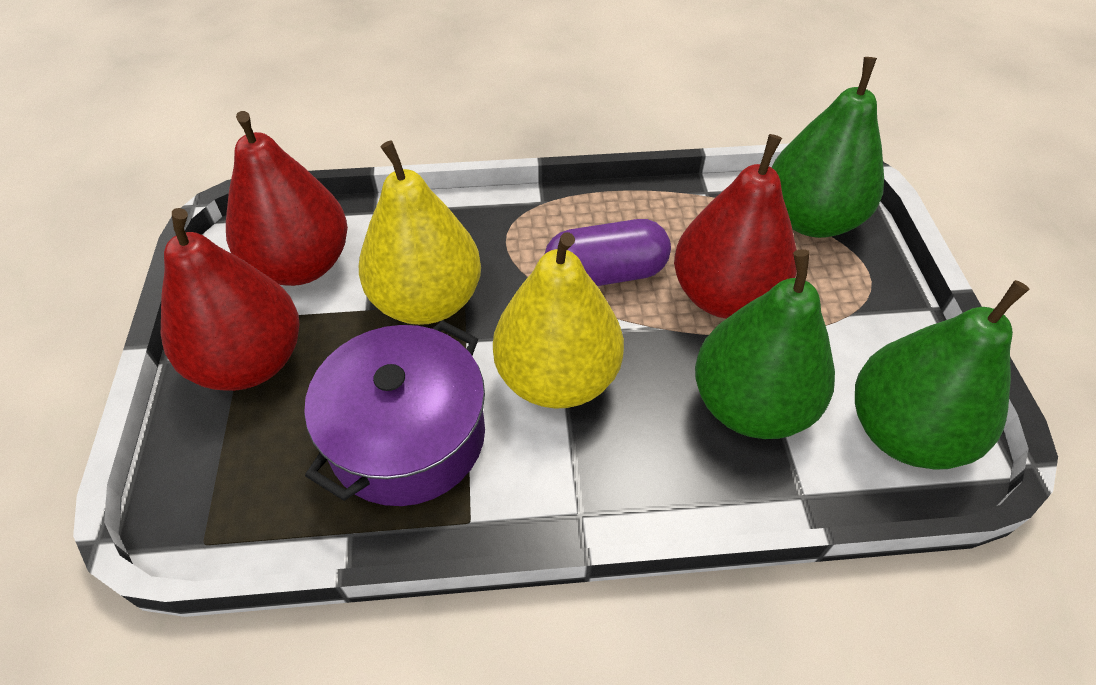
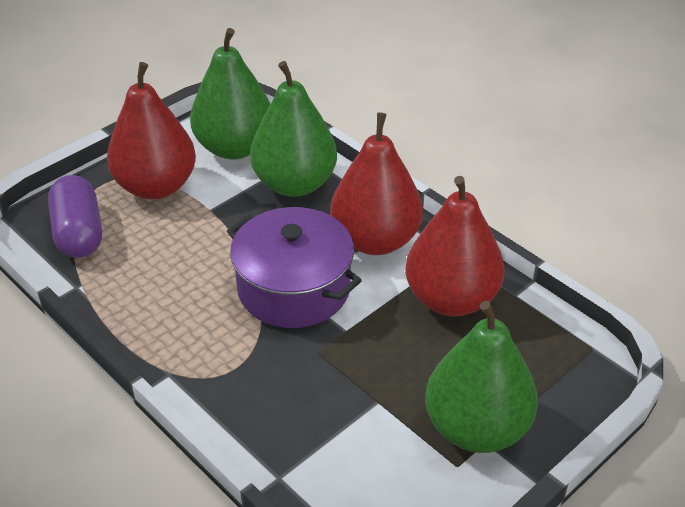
yellow pear: [359,141,481,325] [493,232,624,409] = 2 -> none = 0

